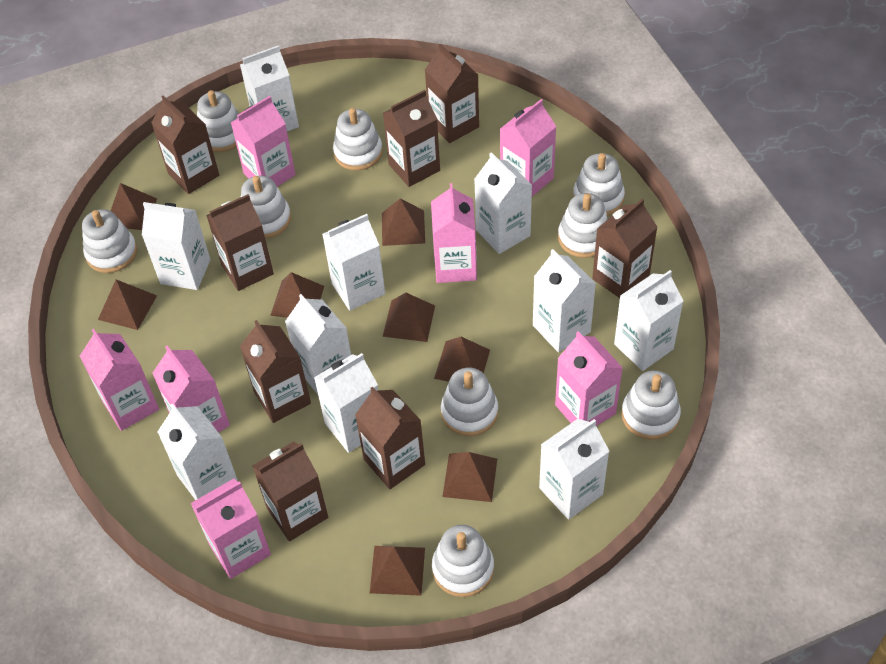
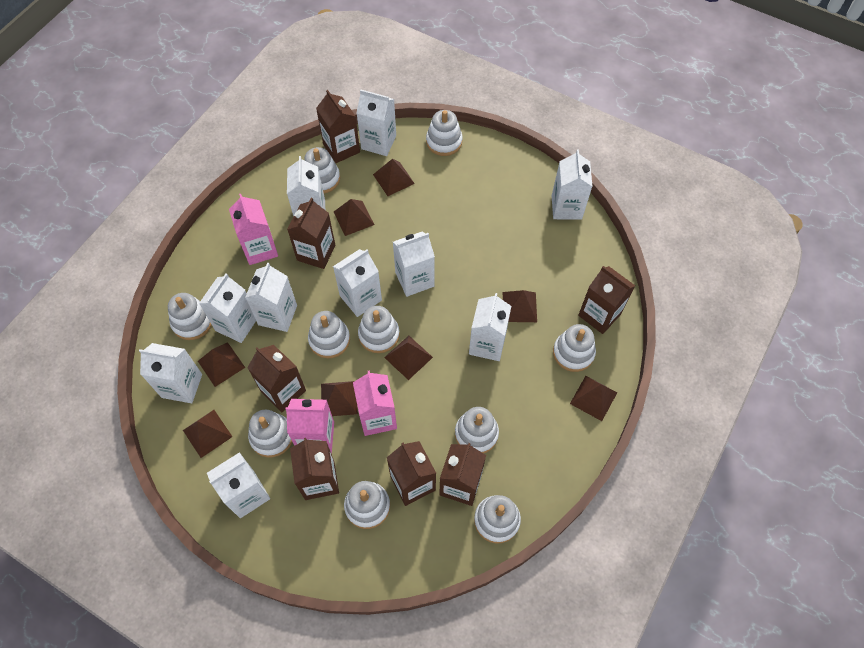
brown carton: [151,95,219,194] [206,194,274,291] [240,320,311,423] [252,441,328,541] [355,386,425,489] [383,90,440,187] [425,44,479,143] [592,199,657,298] = 8 -> [247,345,306,412] [287,198,335,269] [290,438,339,500] [316,90,360,163] [387,441,436,506] [439,443,486,506] [578,266,635,334] = 7
pink carton: [80,329,159,431] [152,345,230,433] [191,479,271,579] [230,96,296,187] [431,183,477,283] [500,99,557,196] [555,331,623,426] = 7 -> [229,194,278,265] [286,399,334,453] [353,370,397,436] = 3
white stacking toy: [82,209,137,273] [197,90,239,152] [240,176,291,239] [333,108,383,171] [432,525,494,597] [441,368,498,436] [558,193,608,258] [573,153,625,216] [621,370,681,440] = 9 -> [168,293,212,340] [248,410,292,458] [304,147,340,193] [308,311,350,358] [344,481,390,529] [358,306,400,353] [426,110,462,156] [455,407,499,454] [474,495,521,544] [553,324,596,372] = 10

